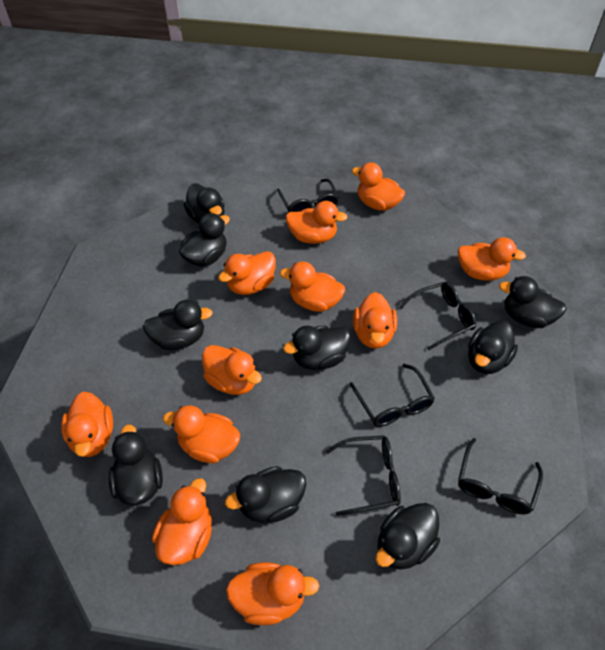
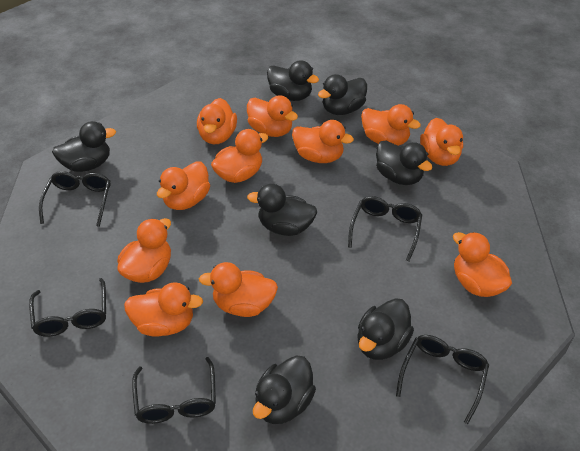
black duck: [109,425,163,506] [142,300,213,350] [179,213,230,267] [184,184,225,223] [225,466,306,523] [283,326,351,370] [376,503,440,570] [468,320,518,374] [499,276,567,328] = 9 -> [52,121,116,172] [247,184,317,236] [253,355,316,424] [267,60,319,101] [318,74,367,115] [357,298,414,360] [376,141,433,185] = 7

